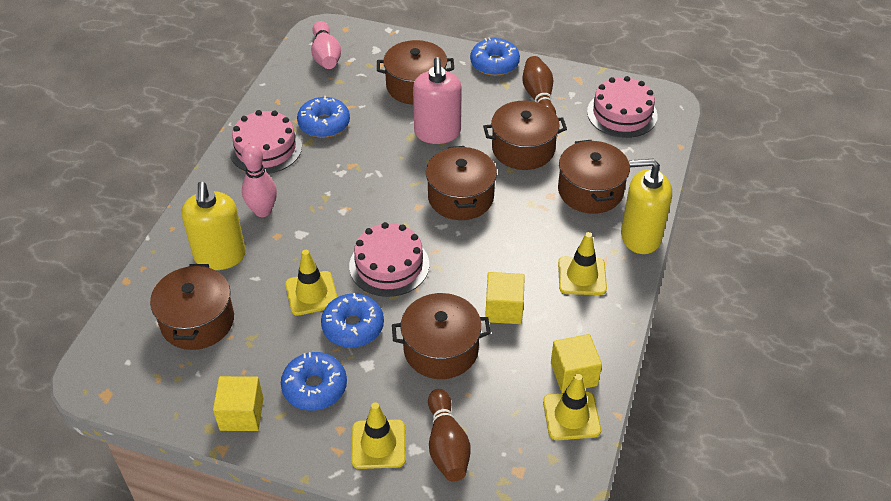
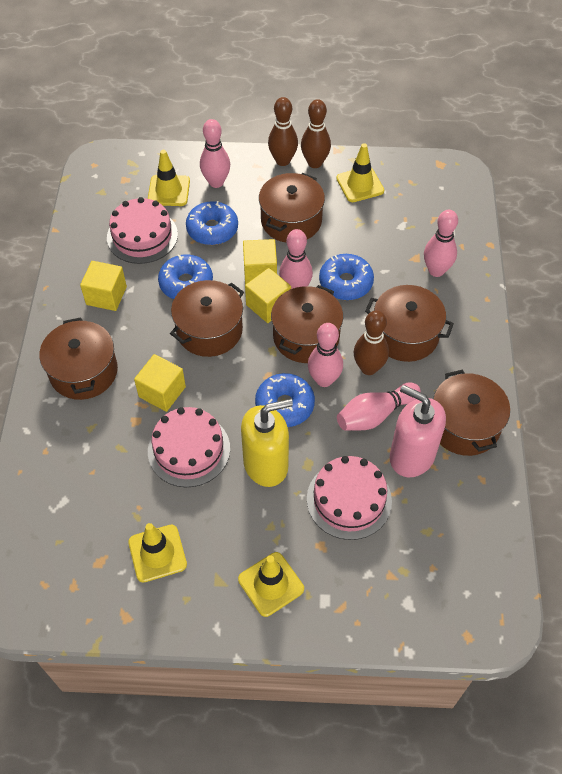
brown bowling pin: [428,389,471,481] [523,56,556,114] = 2 -> [268,97,298,166] [301,99,331,168] [354,310,389,375] = 3
pink bowling pin: [242,143,277,217] [311,21,341,69] = 2 -> [200,119,230,188] [279,229,313,289] [308,323,343,387] [337,383,421,430] [424,210,458,277] = 5
yellow cube: [213,376,264,431] [485,272,525,324] [551,334,602,393] = 3 -> [80,261,127,311] [134,354,186,412] [243,239,277,285] [245,268,291,323] = 4
yellow soap dispenser: [181,182,246,270] [621,158,672,254] = 2 -> [241,399,293,487] = 1

